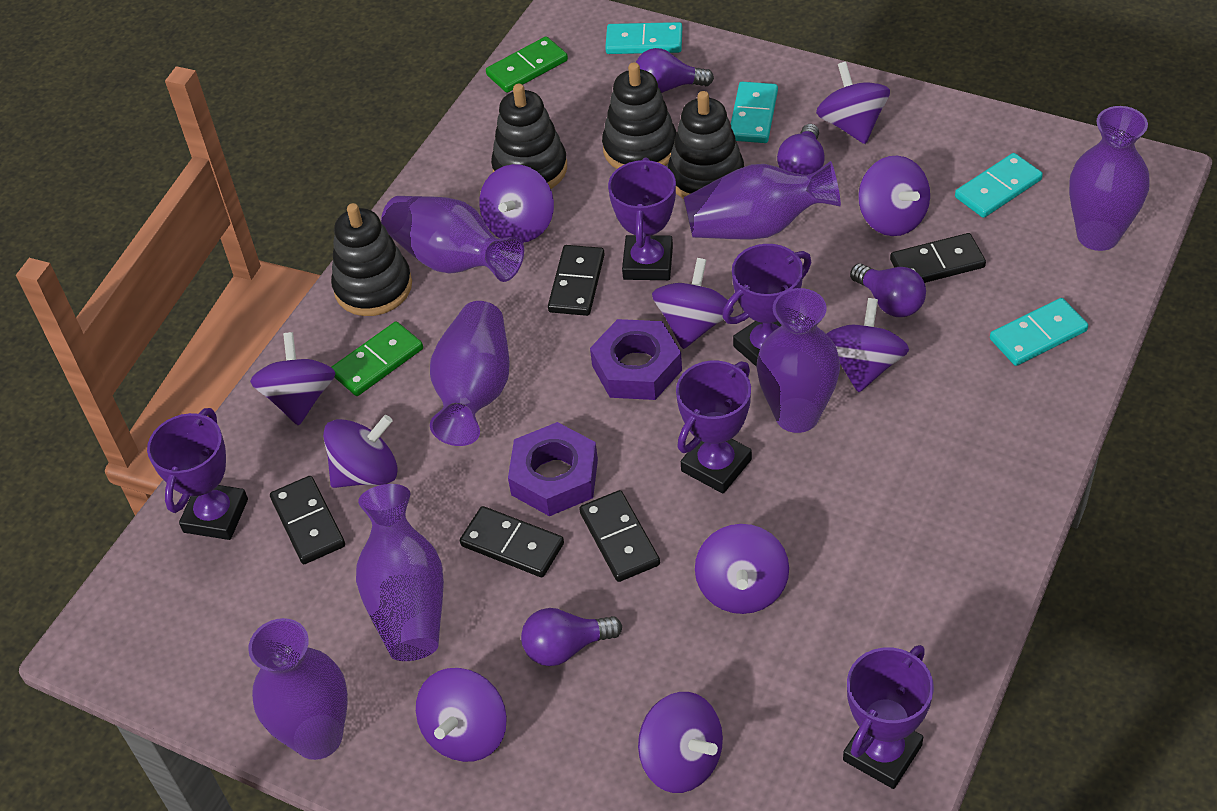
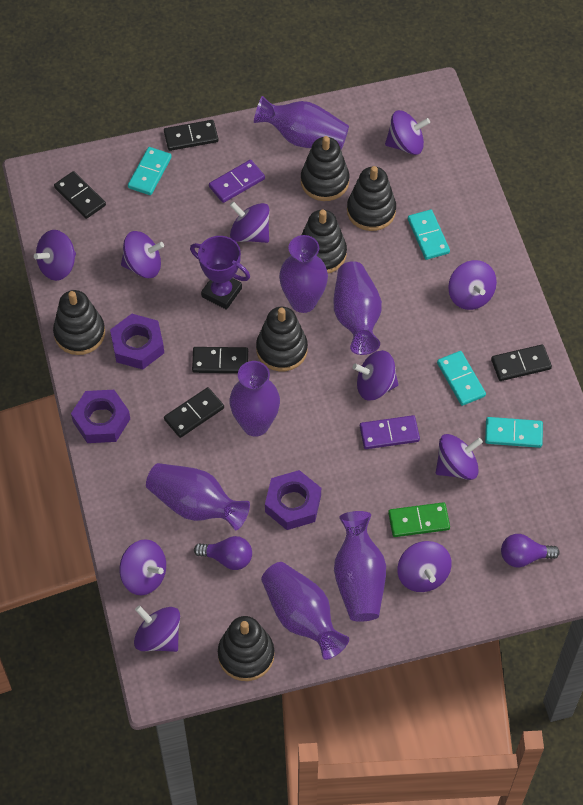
black stacking toy: [331,203,412,316] [491,84,567,189] [602,62,677,169] [668,91,744,199] = 4 -> [53,290,105,355] [218,616,274,681] [256,307,308,371] [301,136,349,201] [301,210,347,273] [347,166,396,231] = 6
green domino: [331,321,423,396] [486,36,568,93] = 2 -> [388,502,450,537] = 1
purple domino: none = 0 -> [209,160,265,203] [360,415,420,449] = 2
purple light bulb: [521,608,622,666] [636,48,714,93] [777,124,825,175] [850,264,926,317] = 4 -> [194,536,252,570] [501,534,560,568] = 2
purple nut: [508,422,598,516] [590,319,682,400] = 2 -> [71,390,130,443] [110,314,164,370] [265,470,321,530] = 3
purple trophy: [147,408,248,540] [608,157,676,280] [676,361,752,494] [723,244,812,367] [843,645,934,789] = 5 -> [190,236,250,310] = 1

